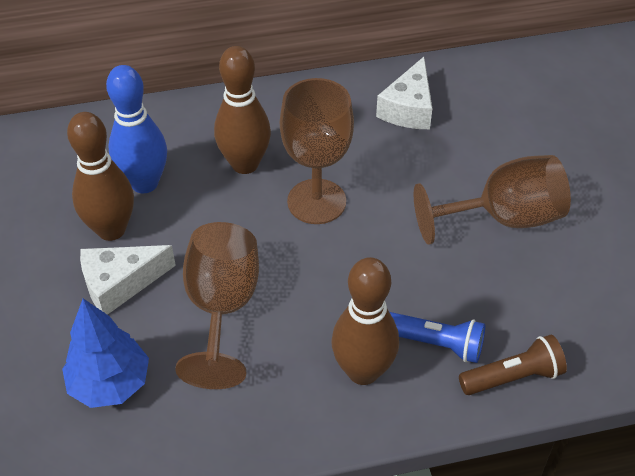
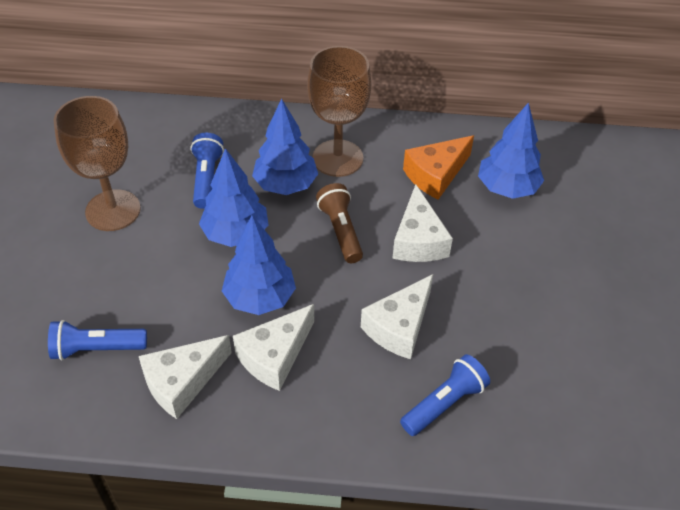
blue bowling pin: [106,65,167,193] = 1 -> none = 0
blue flashlight: [389,312,485,363] = 1 -> [48,320,147,360] [190,133,224,209] [400,354,490,436] = 3
blue tree: [62,298,149,408] = 1 -> [199,148,269,247] [222,215,296,315] [252,99,318,195] [478,102,544,199] = 4
brown bowling pin: [67,112,134,241] [214,46,271,174] [331,257,399,385] = 3 -> none = 0
brown goblet: [175,222,259,389] [280,78,354,224] [414,155,571,245] = 3 -> [53,96,141,231] [307,46,371,177] = 2
orange cheese: none = 0 -> [403,135,474,200] = 1
white cheese: [80,245,176,315] [376,57,432,129] = 2 -> [139,335,232,419] [233,304,314,391] [361,274,433,359] [392,184,453,262] = 4

